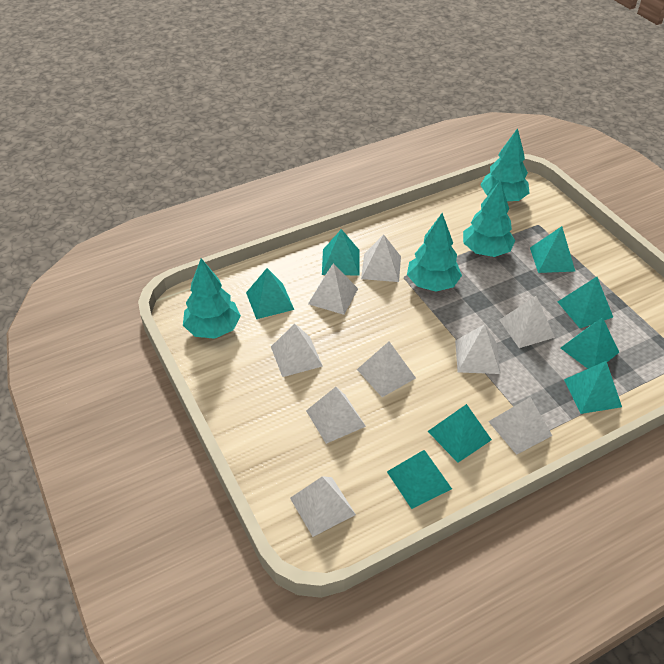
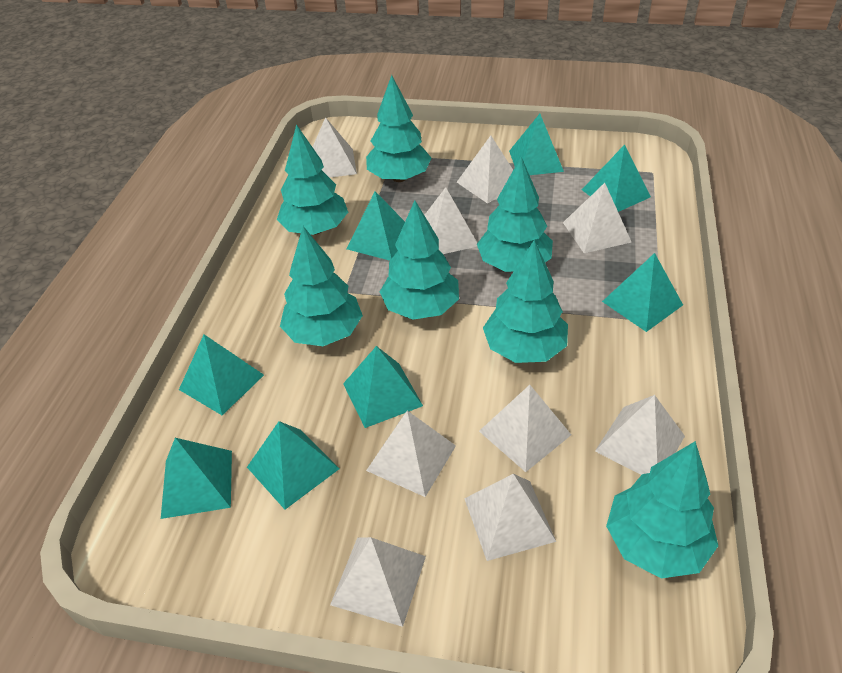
turquoise tree: [183,258,241,339] [407,213,462,292] [463,180,515,257] [480,128,529,201] = 4 -> [277,124,348,235] [280,226,363,346] [366,75,432,182] [380,200,459,320] [477,157,553,272] [483,240,568,363] [606,441,718,578] = 7

